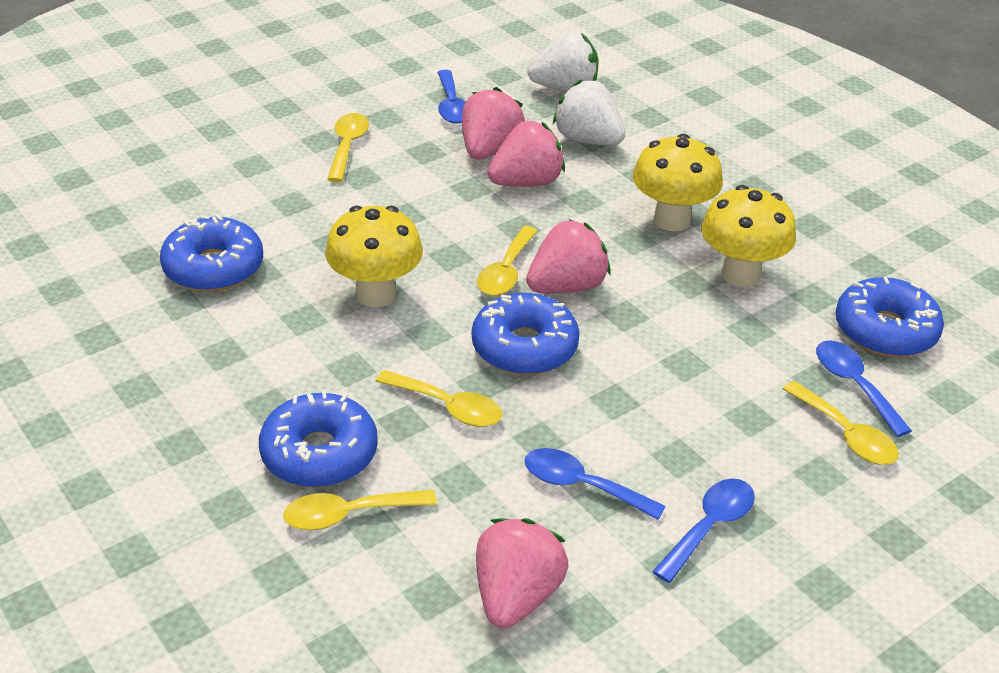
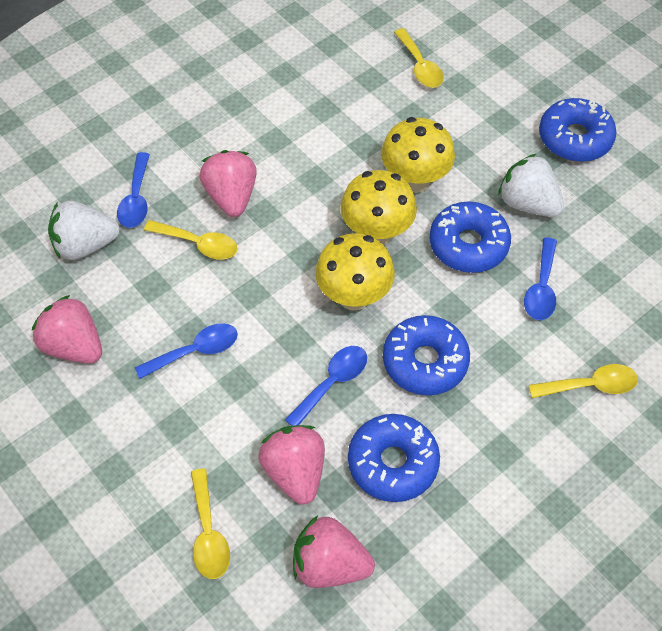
yellow spoon: [283,490,437,531] [327,113,369,182] [375,370,502,427] [477,226,538,296] [783,381,899,465] = 5 -> [144,220,238,260] [191,468,230,579] [394,28,444,88] [529,364,638,398] = 4

